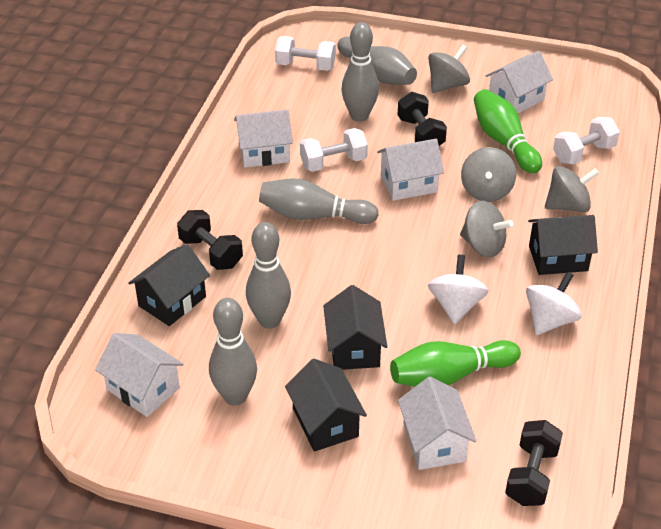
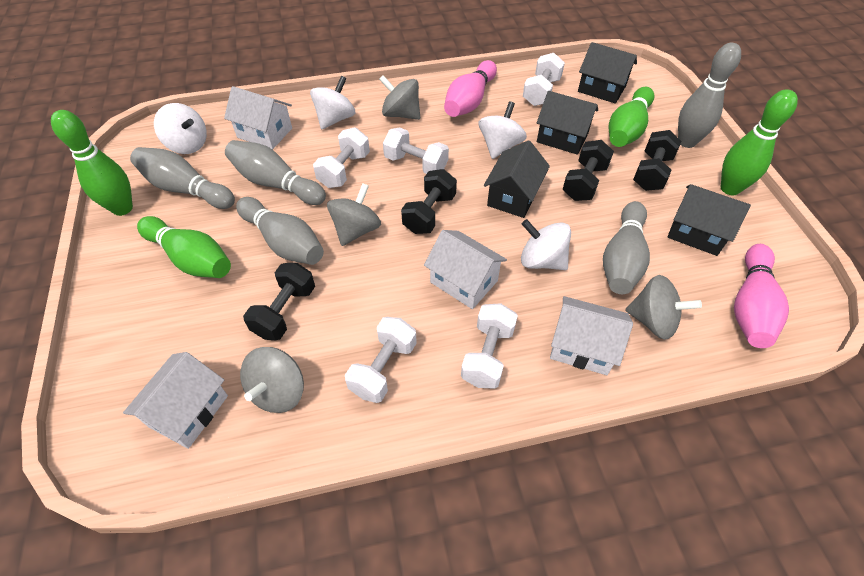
black dumbbell: [177,210,243,270] [398,92,447,146] [505,420,563,506] = 3 -> [243,262,315,340] [401,169,457,234] [563,140,614,201] [633,130,681,191] = 4
green bowling pin: [390,340,521,387] [474,89,542,173] = 2 -> [51,110,133,216] [137,216,231,278] [609,87,654,147] [721,89,798,195] = 4
pink bowling pin: none = 0 -> [444,60,497,117] [734,244,789,348] = 2
white dumbbell: [275,36,336,71] [300,128,368,172] [553,117,620,164] = 3 -> [313,127,370,188] [345,317,417,403] [383,127,449,174] [461,303,518,389] [523,53,565,106] = 5
white house: [95,333,183,417] [234,109,293,168] [377,139,444,201] [398,376,477,470] [486,51,553,114] = 5 -> [123,352,228,449] [224,86,292,150] [424,230,507,309] [550,296,633,375] = 4
white spinning top: [428,255,488,324] [526,272,582,335] = 2 -> [154,103,207,154] [310,76,355,129] [479,101,527,159] [521,219,571,270] = 4

